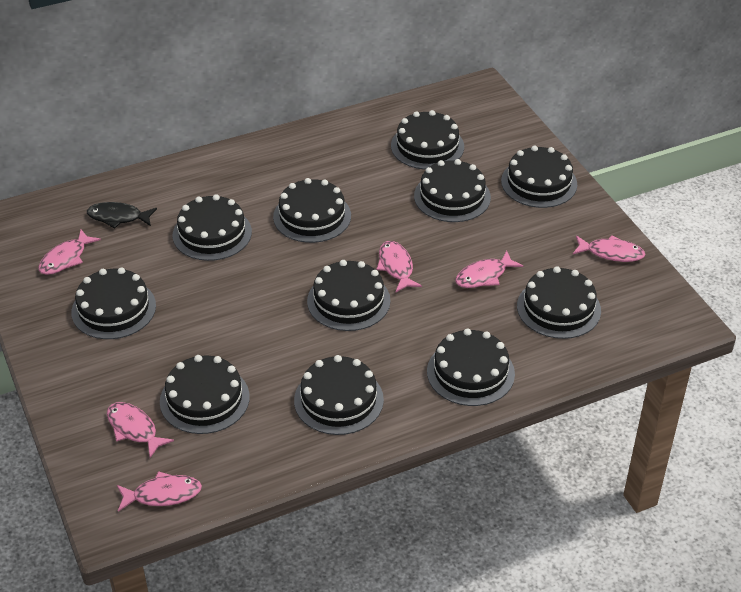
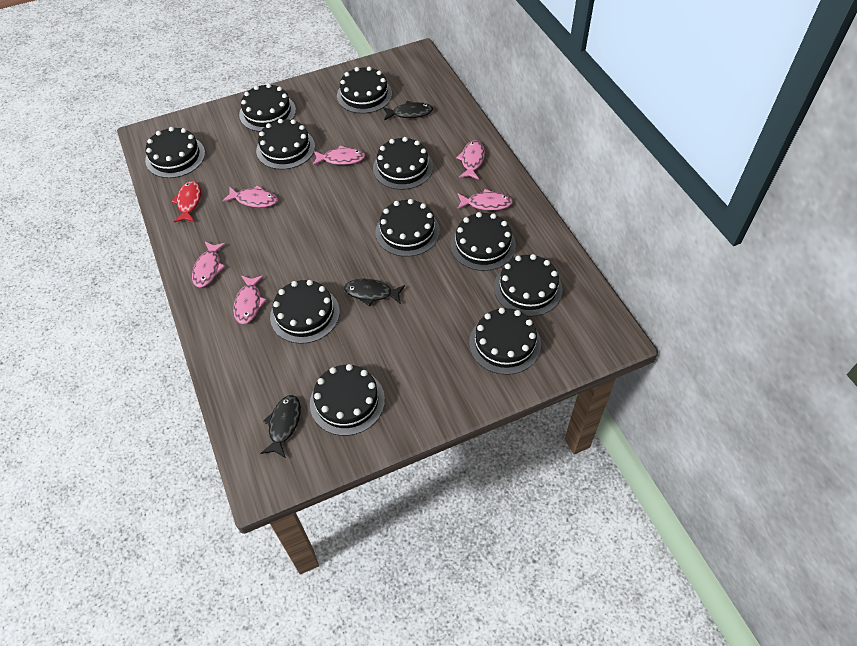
black fish: [87,202,157,228] = 1 -> [260,395,301,458] [344,279,405,306] [383,101,433,121] = 3
red fish: none = 0 -> [171,181,201,222] = 1

